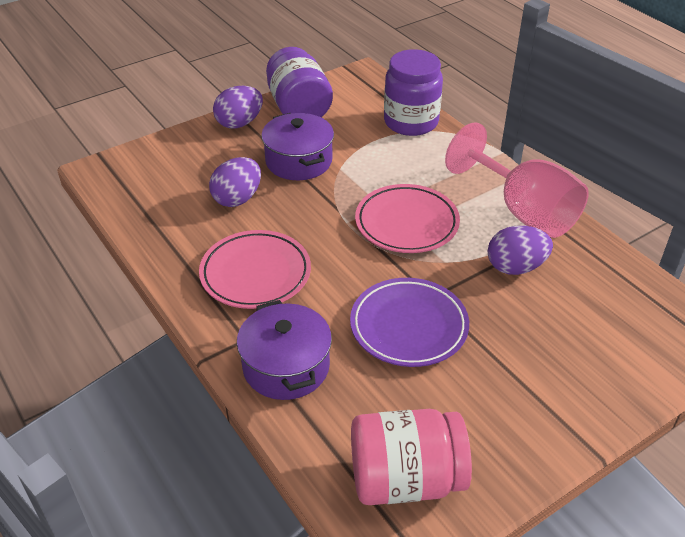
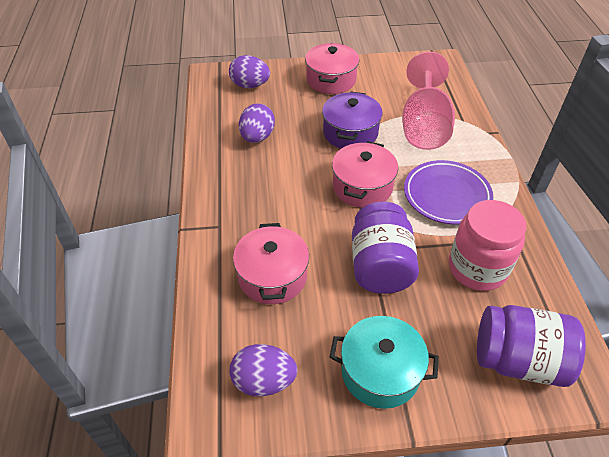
pink plate: [199,230,311,309] [355,184,460,253] = 2 -> none = 0
pink pot: none = 0 -> [233,223,309,304] [305,43,359,94] [332,141,398,208] = 3
purple pot: [237,300,332,400] [261,113,334,180] = 2 -> [322,91,383,149] = 1
turquoise pot: none = 0 -> [330,316,439,409] = 1

